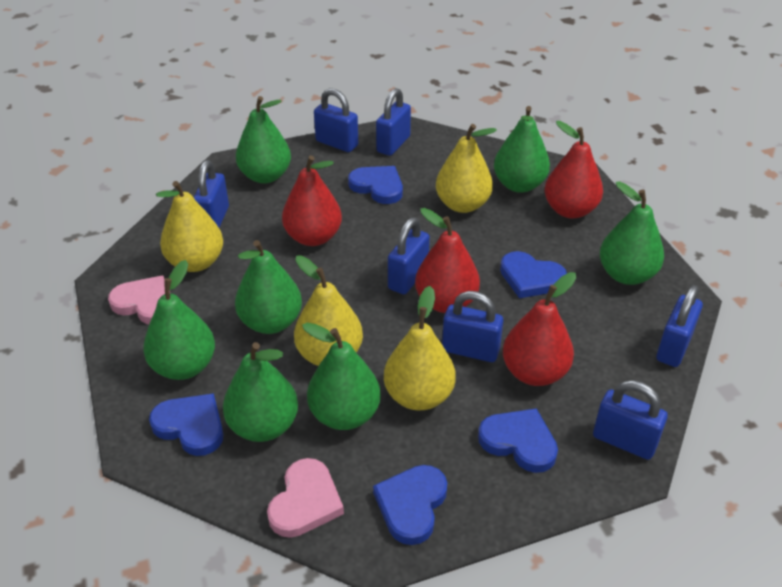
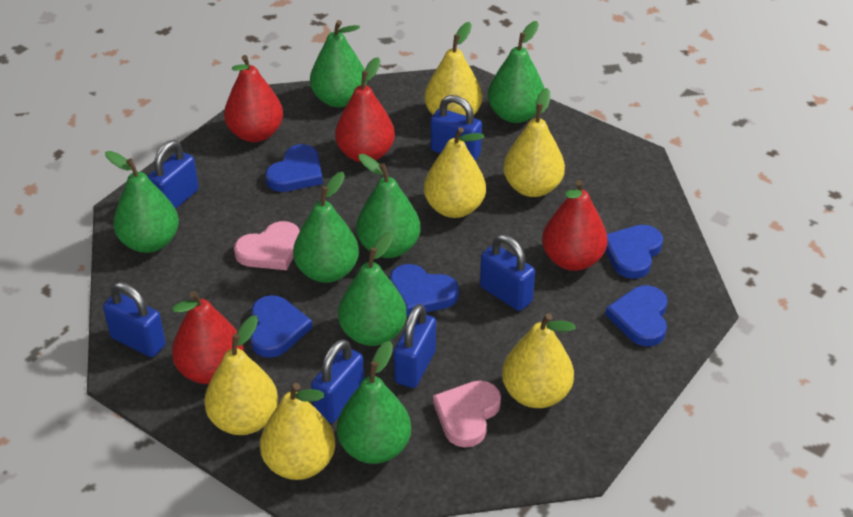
blue padlock: [193,160,229,227] [314,88,358,152] [376,88,411,156] [388,217,430,294] [442,291,503,362] [593,380,668,460] [656,285,703,367] = 7 -> [103,282,166,357] [147,140,199,209] [311,339,364,423] [394,304,436,388] [431,95,482,161] [480,234,535,311] = 6
yellow pear: [156,181,223,272] [294,255,363,366] [384,286,456,411] [436,124,497,213] = 4 -> [204,315,278,435] [260,383,335,480] [424,127,486,218] [425,22,482,116] [502,313,576,408] [503,88,565,197] = 6

